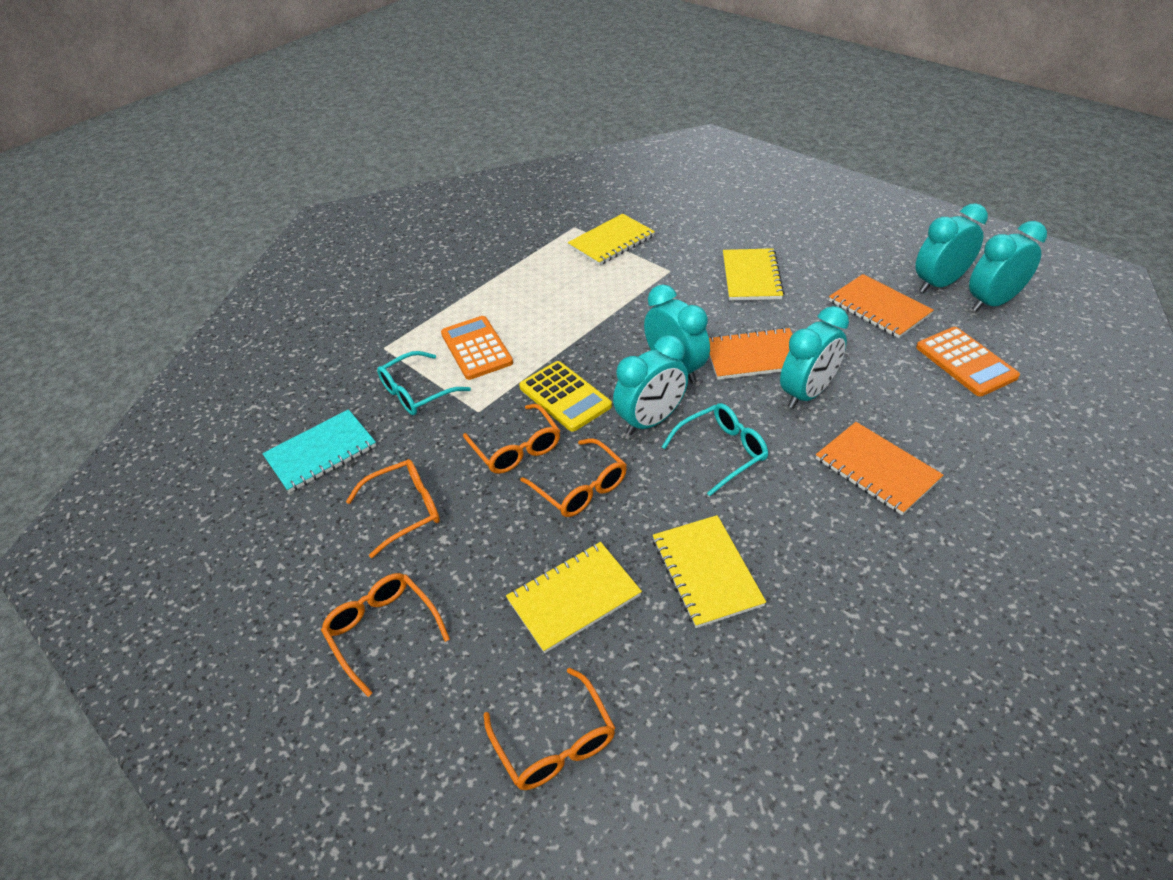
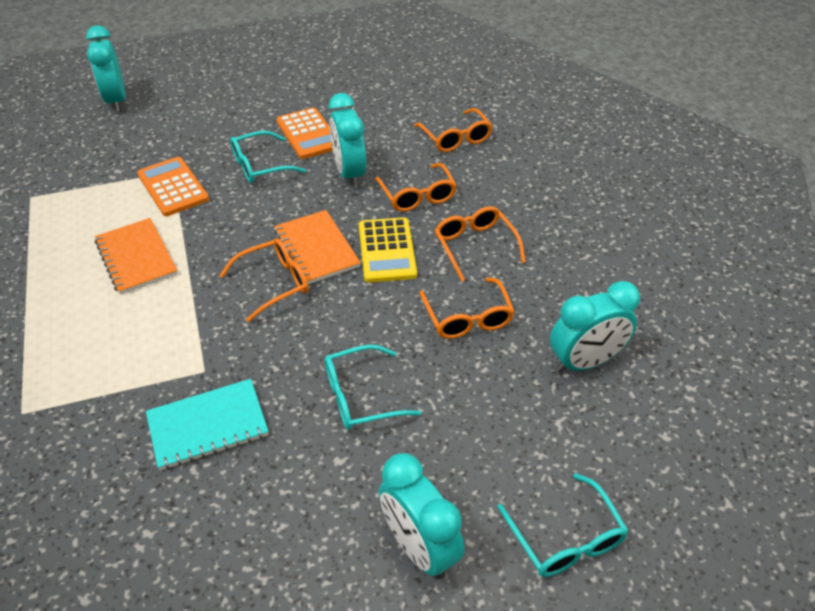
orange notebook: [709,327,793,380] [816,422,943,515] [829,274,934,338] = 3 -> [95,218,178,295] [274,210,361,284] = 2
turquoise clock: [613,335,688,435] [644,284,710,383] [780,306,849,409] [915,203,988,293] [969,221,1047,312] = 5 -> [86,26,126,112] [329,93,366,188] [379,453,464,579] [550,281,640,373] = 4
turquoise glasses: [377,351,471,415] [662,403,768,496] = 2 -> [230,131,306,183] [325,345,421,430] [497,473,628,577] = 3
yellow notebook: [506,542,642,653] [568,214,655,266] [653,515,766,628] [723,248,784,300] = 4 -> none = 0

